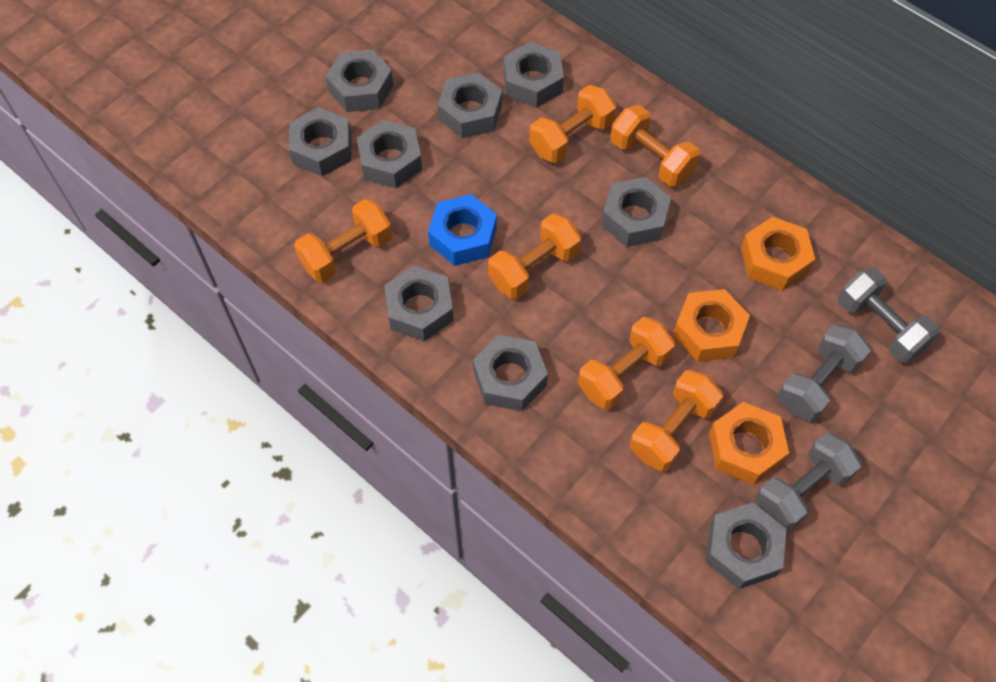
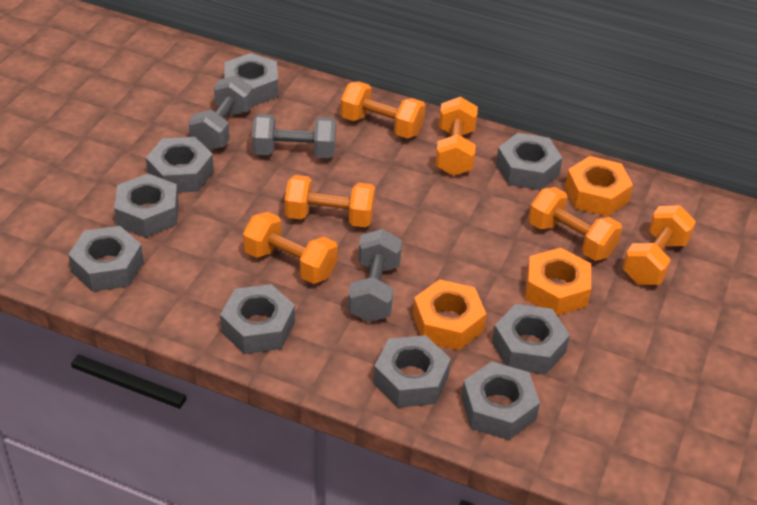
blue nut: [428,194,497,266] = 1 -> none = 0

